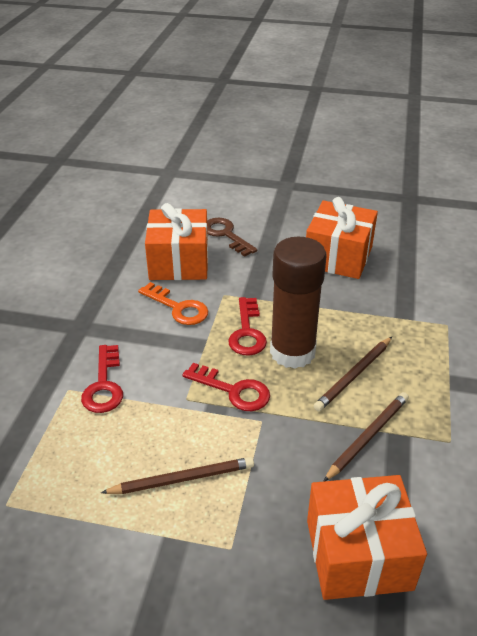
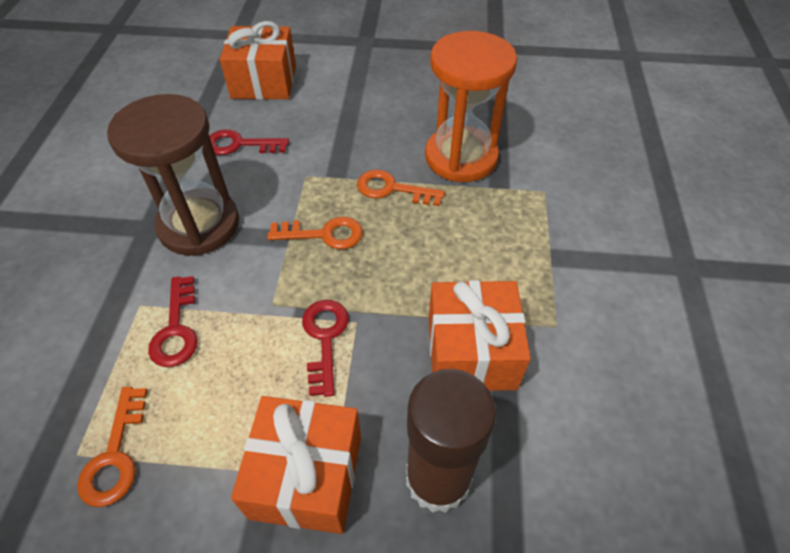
brown hourglass: none = 0 -> [107,94,239,256] = 1
brown key: [207,218,257,257] = 1 -> none = 0
brown pencil: [101,457,254,494] [314,337,392,411] [323,392,409,482] = 3 -> none = 0
orange hourglass: none = 0 -> [425,31,517,182] = 1
orange key: [138,282,208,325] = 1 -> [77,387,148,507] [267,217,363,249] [357,170,445,206] = 3

